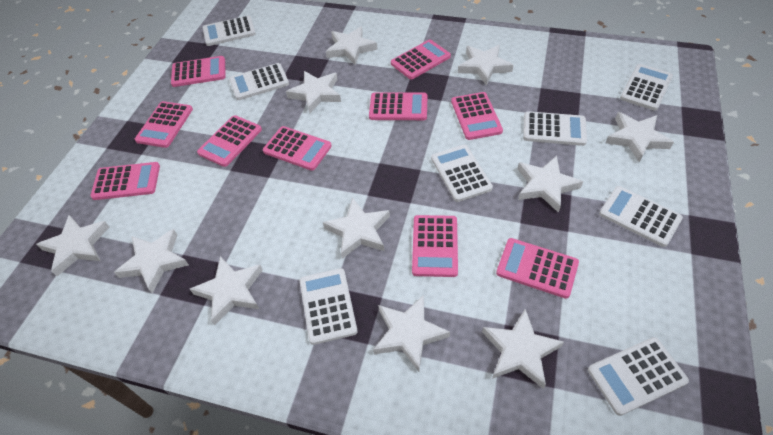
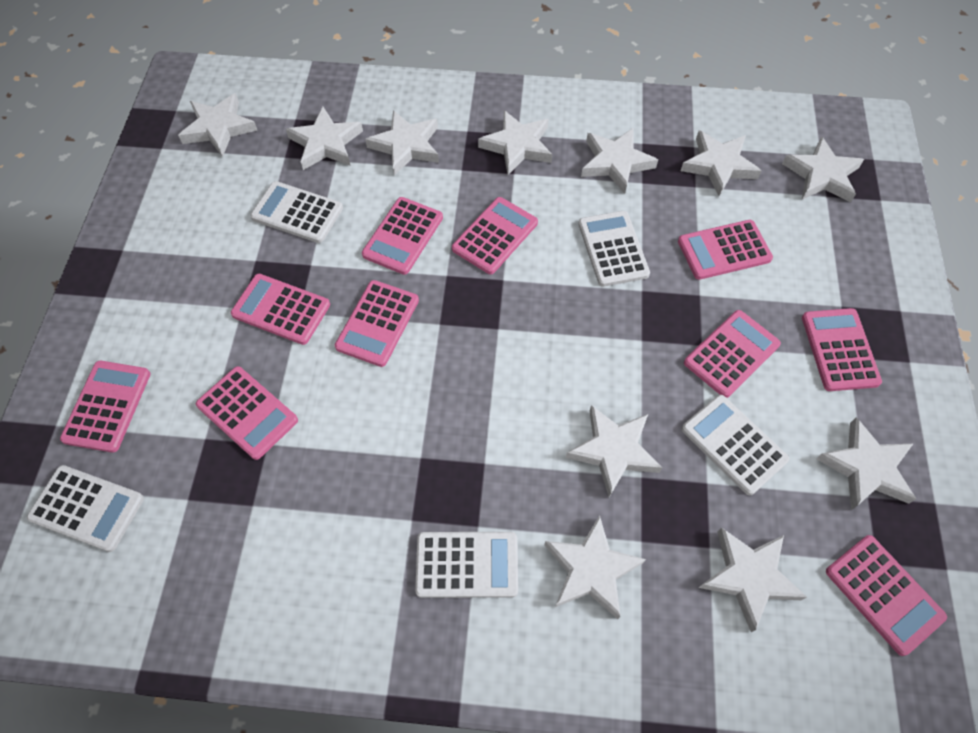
white calculator: [203,15,256,46] [229,63,289,100] [300,268,358,345] [431,145,493,202] [523,111,587,146] [588,337,689,416] [599,186,683,247] [620,64,673,111] = 8 -> [27,465,144,552] [250,181,343,243] [415,532,518,598] [578,211,650,287] [682,395,789,495] = 5

